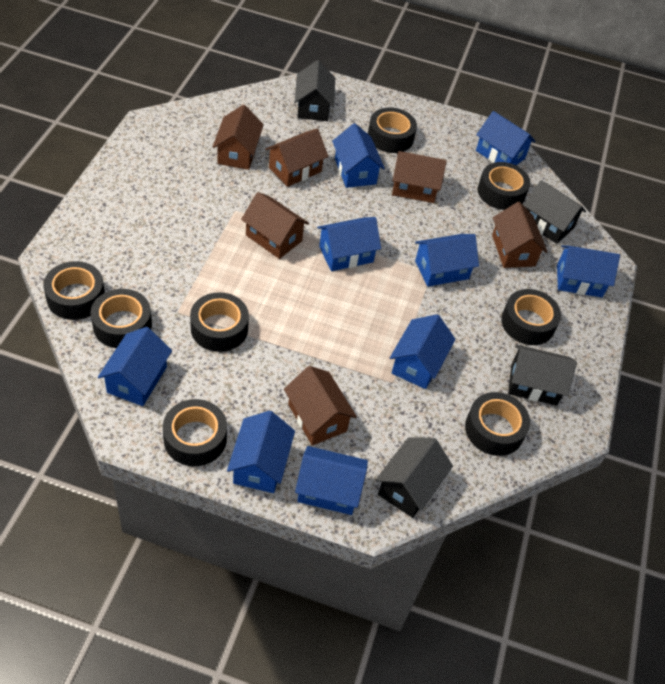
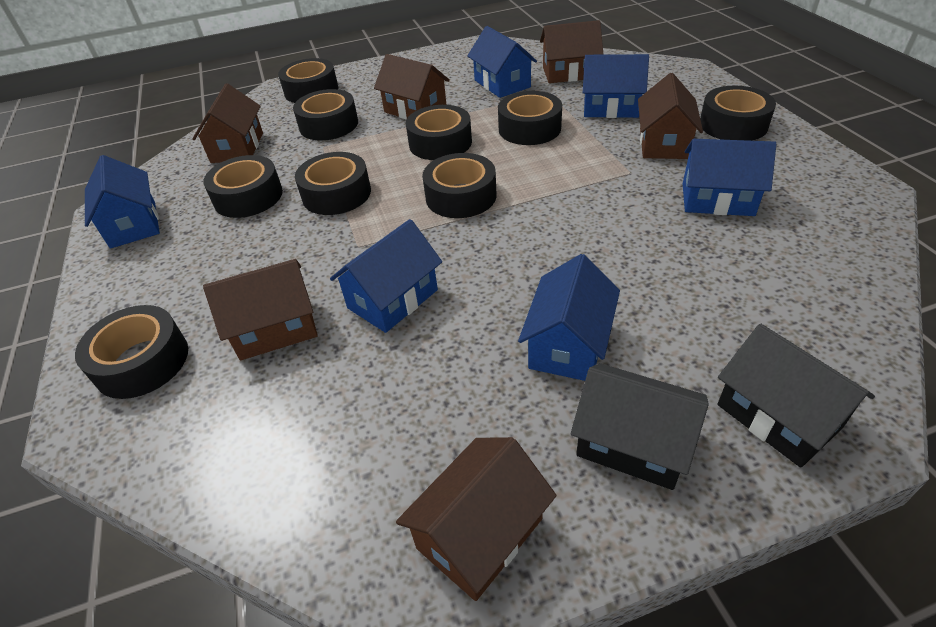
black house: [295,60,335,121] [376,437,453,518] [508,345,577,406] [523,180,586,244] = 4 -> [571,363,709,490] [718,324,875,468] = 2
black tape: [43,261,105,320] [91,289,152,348] [163,399,227,466] [190,292,249,352] [368,108,417,153] [465,392,530,456] [478,162,530,210] [501,289,561,345] = 8 -> [75,305,188,399] [203,155,283,218] [278,58,338,103] [293,89,358,140] [295,152,371,215] [406,105,472,160] [422,153,497,218] [498,91,562,145] [700,86,776,141] = 9
blue house: [98,327,172,406] [227,411,295,493] [295,446,368,515] [317,217,381,271] [332,123,385,188] [390,314,456,389] [415,234,479,287] [476,111,536,165] [557,245,620,297] = 9 -> [85,155,160,249] [330,219,442,333] [467,26,537,98] [518,254,620,381] [583,54,649,118] [682,139,776,216] = 6

